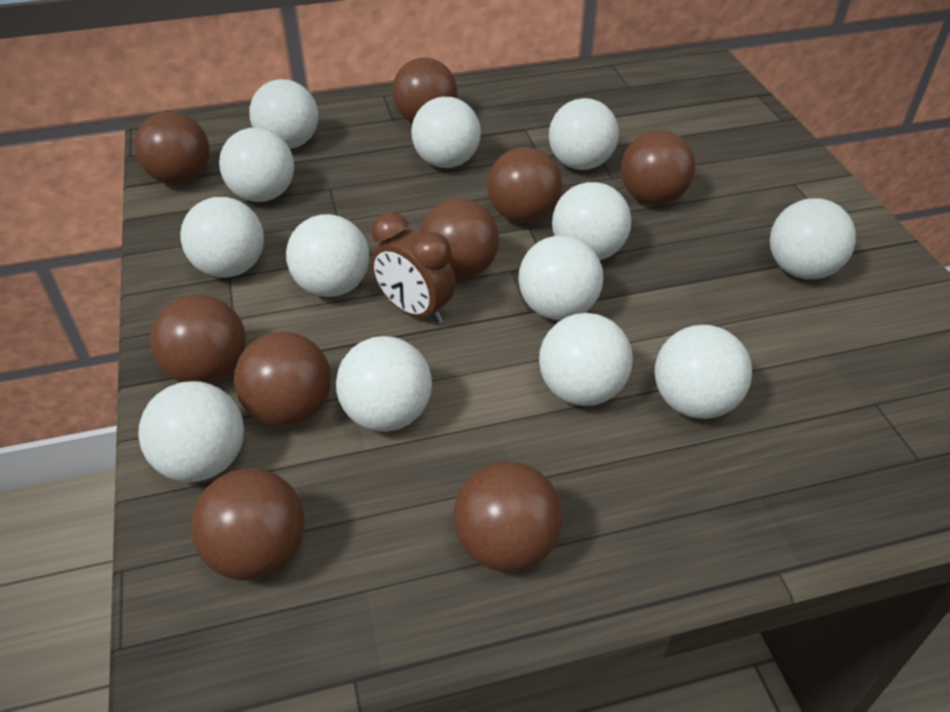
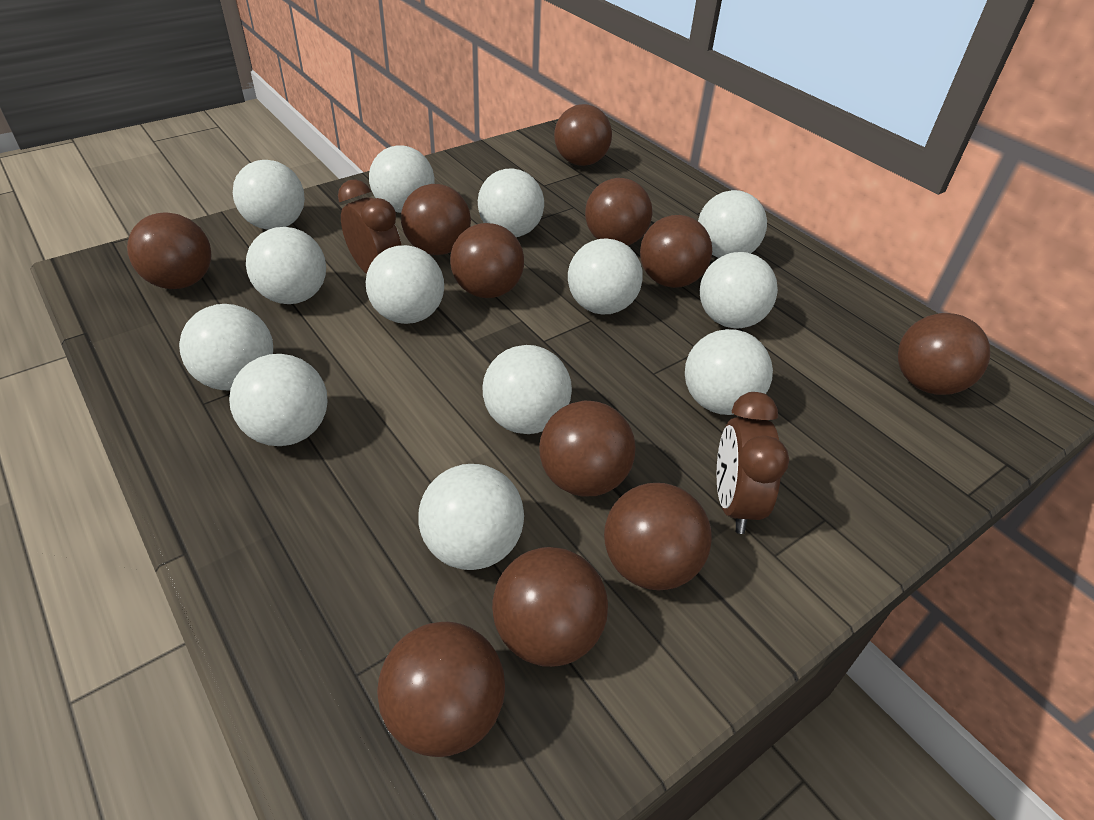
brown ball: [134,112,210,185] [150,295,246,384] [191,468,305,580] [234,332,331,427] [392,58,457,123] [420,198,499,280] [453,461,563,572] [488,147,562,223] [621,130,695,205] = 9 -> [127,212,212,289] [377,622,505,757] [401,184,471,255] [450,223,524,298] [492,547,608,667] [539,400,636,496] [554,104,612,166] [585,178,652,246] [604,483,712,591] [640,215,712,288] [898,313,991,395] = 11
brown clock: [372,212,456,325] = 1 -> [338,179,401,274] [717,392,789,534] = 2

